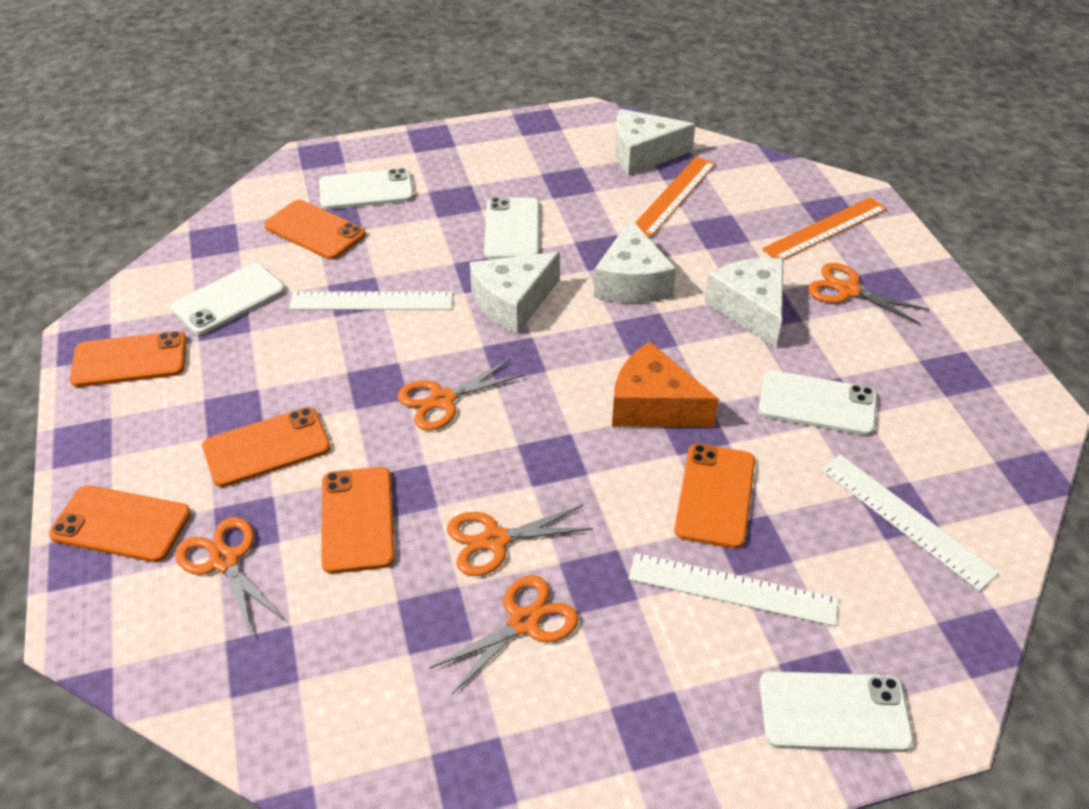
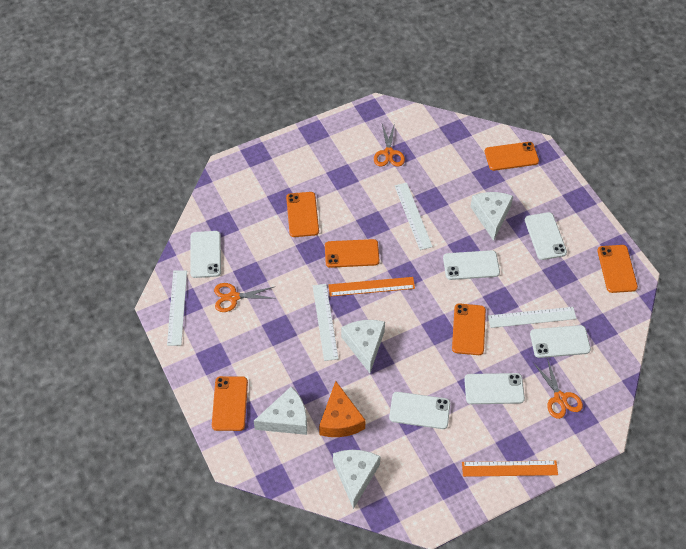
orange scissors: [175,517,285,635] [398,358,525,431] [429,575,579,694] [447,505,593,576] [808,263,929,324] = 5 -> [214,283,277,312] [374,123,405,167] [534,358,583,419] = 3
white phone: [171,263,285,335] [319,168,414,210] [484,197,539,260] [758,370,877,436] [759,671,914,752] = 5 -> [190,231,221,278] [389,392,450,429] [443,250,500,280] [464,373,525,404] [525,212,567,260] [530,325,591,358] = 6
white ruler: [289,292,453,310] [629,553,839,626] [821,454,999,591] = 3 -> [167,270,187,346] [313,284,339,361] [395,183,433,250] [488,307,577,328] = 4

